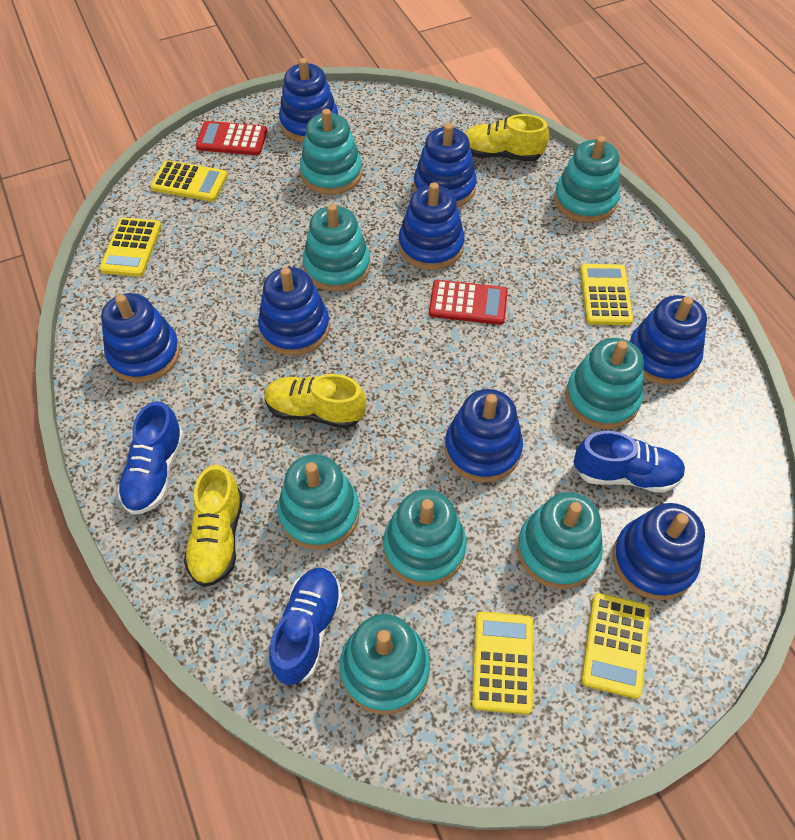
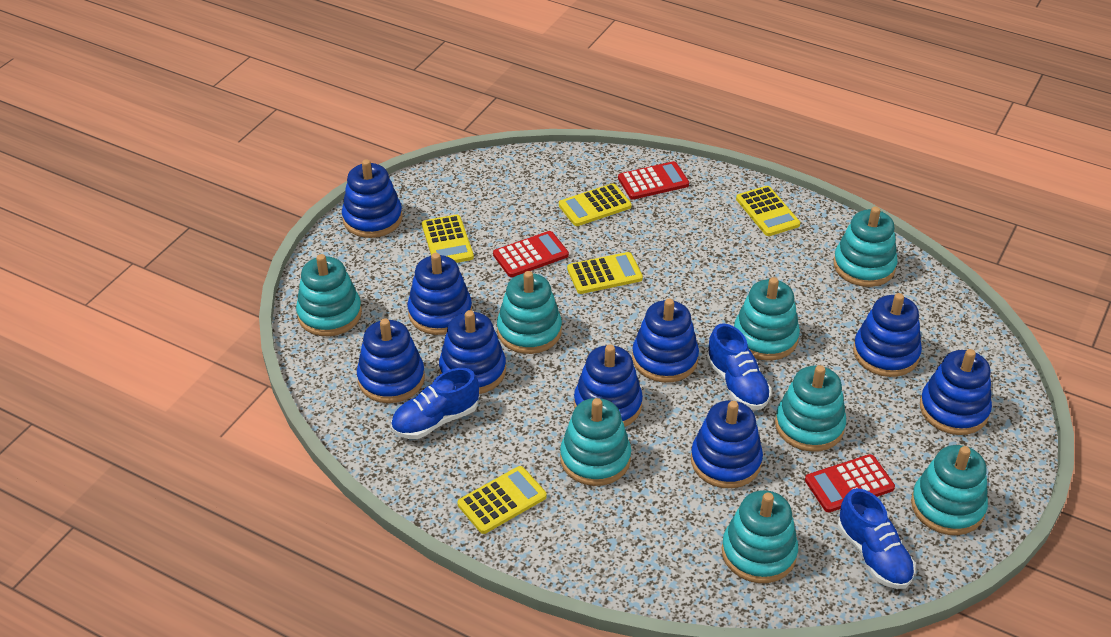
blue stacking toy: [101,293,180,383] [258,267,330,356] [279,58,338,143] [399,182,465,270] [414,123,477,207] [445,389,523,482] [613,503,705,600] [629,295,707,385] = 8 -> [342,159,403,238] [357,318,425,403] [408,253,472,335] [439,310,506,394] [574,344,643,427] [632,299,699,383] [691,400,763,488] [853,293,922,377] [920,349,992,435] = 9
red calculator: [196,121,267,155] [429,280,508,325] = 2 -> [493,231,569,277] [618,161,689,200] [805,454,895,512] = 3
yellow shoe: [184,465,243,587] [265,374,366,429] [465,114,549,161] = 3 -> none = 0

